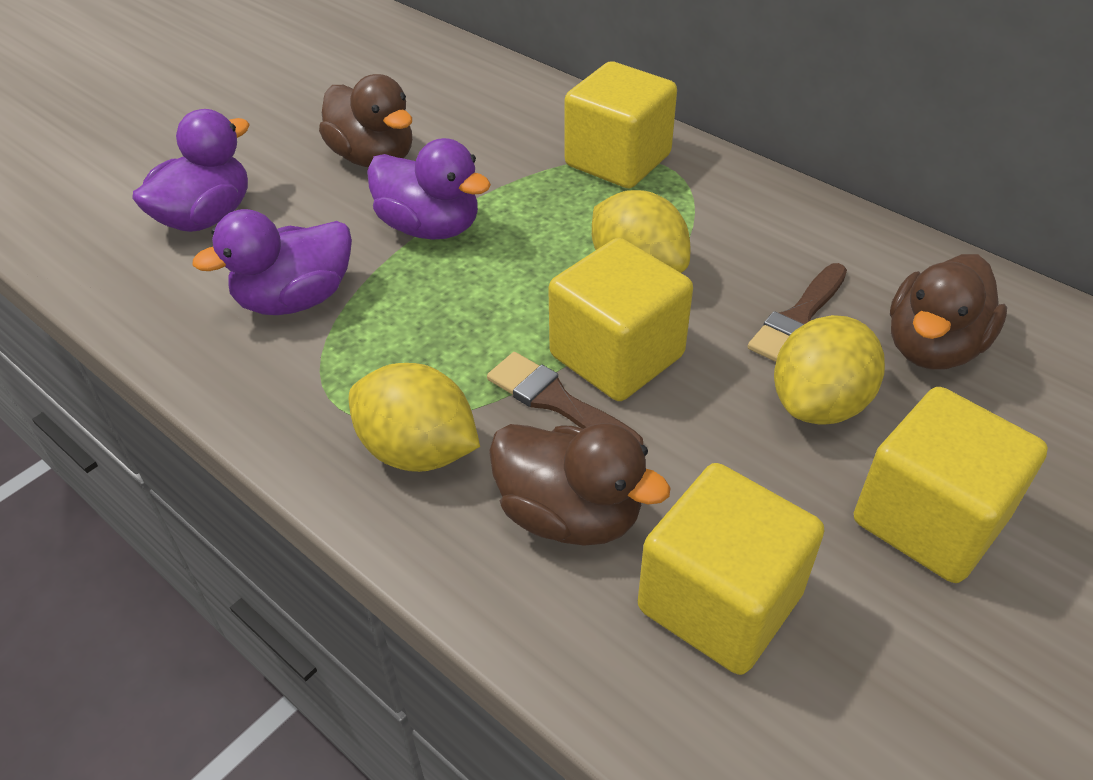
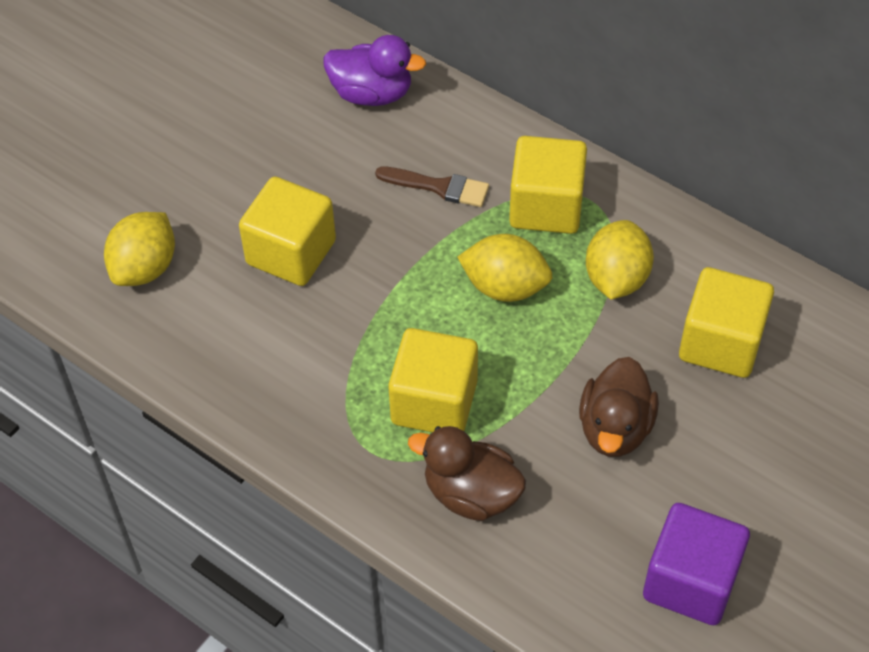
brown brush: [487,352,643,445] [747,263,847,362] = 2 -> [375,166,489,207] = 1
brown duck: [319,74,412,167] [489,423,671,546] [890,254,1007,370] = 3 -> [408,426,526,521] [579,357,659,457] = 2
purple cube: none = 0 -> [643,503,750,625] = 1
purple duck: [132,109,250,232] [192,209,352,315] [367,138,491,240] = 3 -> [323,35,426,106] = 1

